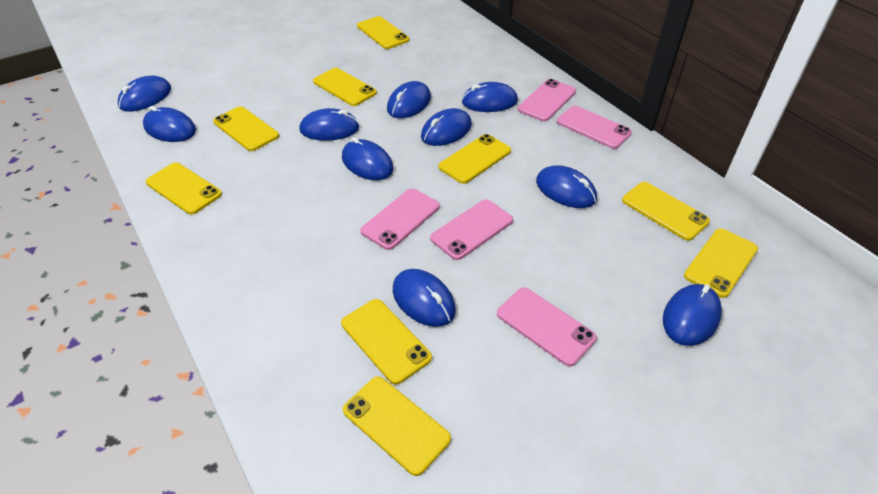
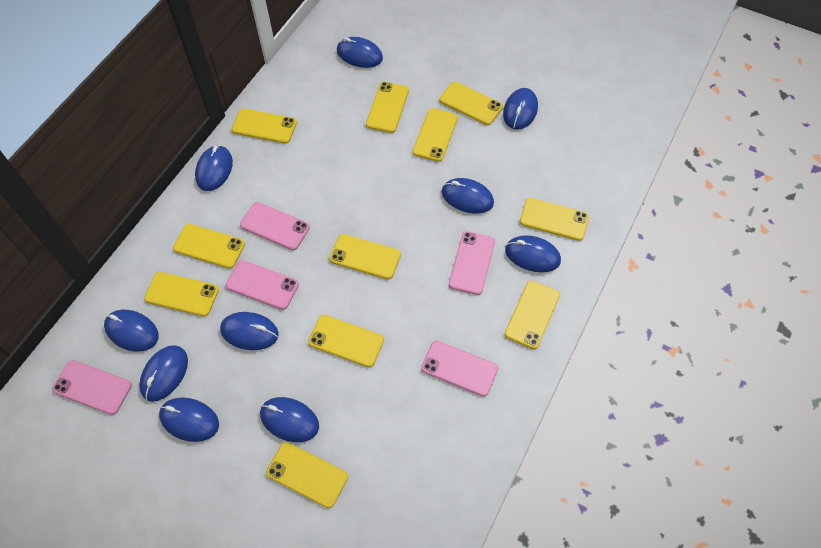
yellow phone: [146,163,222,214] [213,106,279,151] [313,68,377,106] [341,299,432,385] [343,377,451,476] [357,16,409,49] [438,134,511,184] [622,182,710,241] [684,228,758,298] = 9 -> [144,272,219,317] [173,224,245,269] [231,108,297,144] [266,442,348,508] [308,315,384,367] [329,234,401,280] [366,82,409,133] [413,108,458,162] [439,82,503,125] [505,281,560,349] [520,198,589,241] = 11

